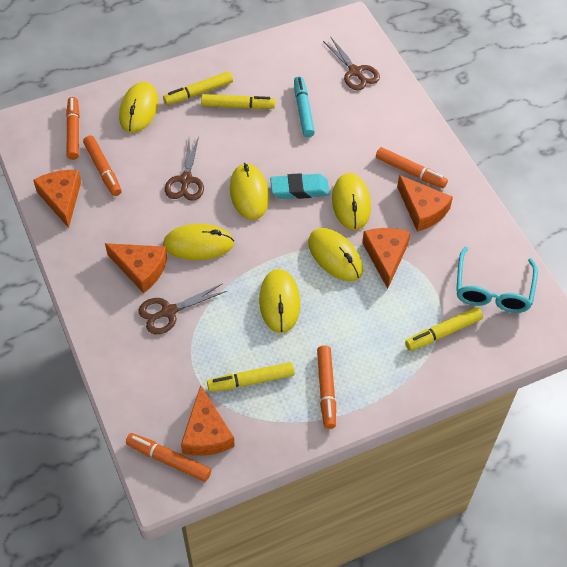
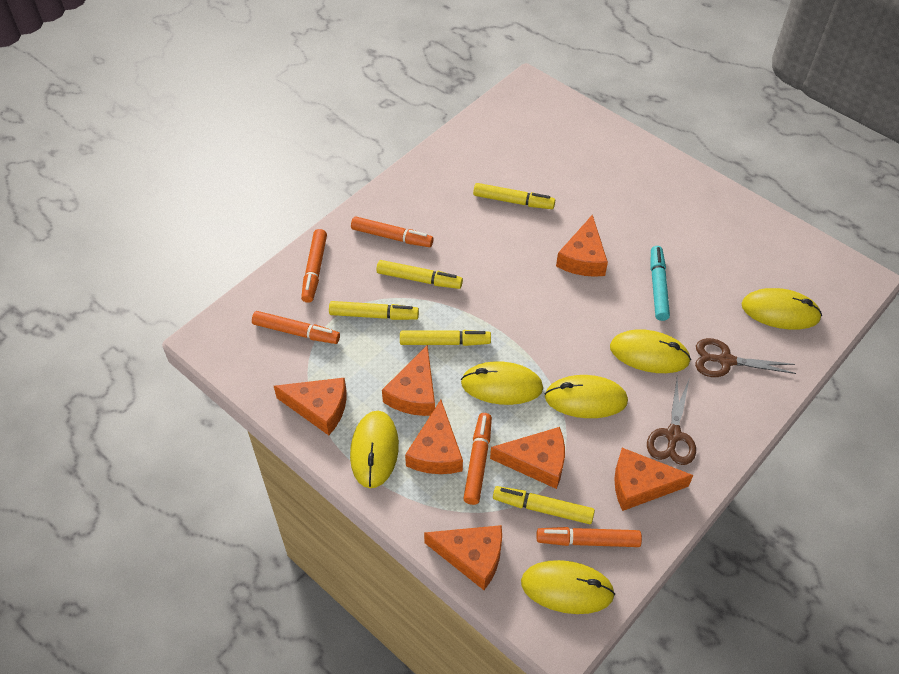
brown scissors: [138,283,227,334] [165,136,204,201] [323,36,380,90] = 3 -> [647,379,696,465] [695,338,796,377] = 2
orange cheese: [33,170,81,228] [105,243,167,293] [181,385,235,456] [362,228,411,289] [397,175,453,232] = 5 -> [274,378,346,435] [382,345,435,416] [405,400,463,474] [424,525,502,590] [490,427,565,489] [556,214,608,277] [614,448,693,511] = 7
turquoise eraser: [270,173,330,199] = 1 -> none = 0
turquoise glasses: [456,247,538,313] = 1 -> none = 0
yellow marker: [163,71,233,105] [201,94,275,109] [207,362,295,392] [405,307,483,351] = 4 -> [329,301,419,320] [376,260,463,289] [400,330,491,346] [473,183,555,209] [493,486,595,524] = 5

